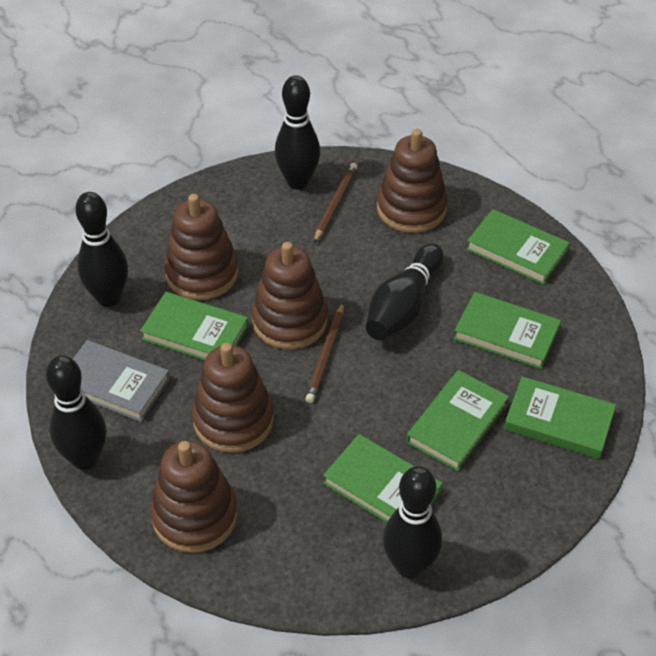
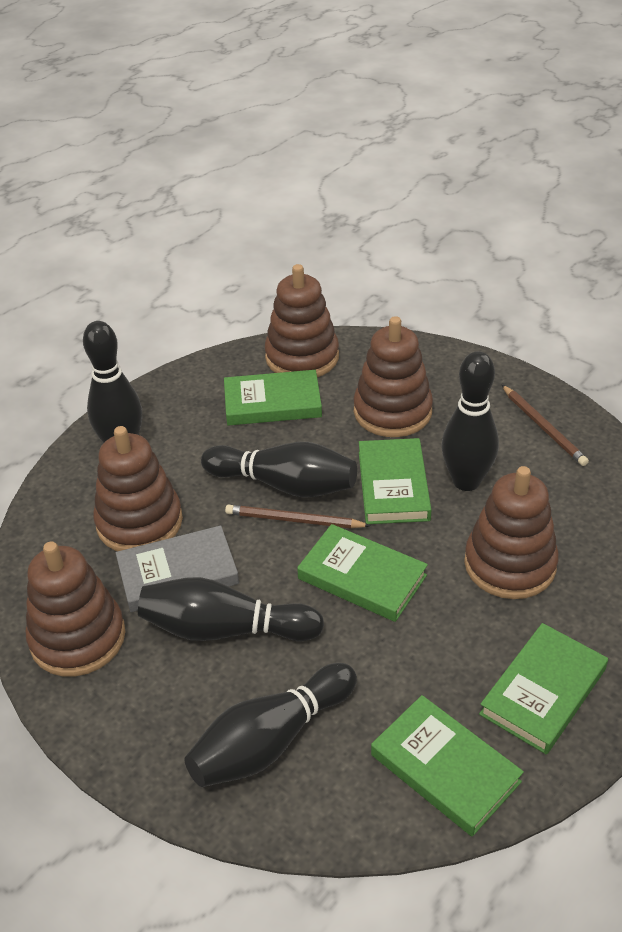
green book: [140,292,249,360] [323,434,443,523] [406,370,509,471] [454,292,561,369] [466,209,570,285] [504,376,616,459] = 6 -> [224,370,322,426] [297,524,428,622] [359,438,431,524] [371,695,524,837] [479,623,608,755] = 5

